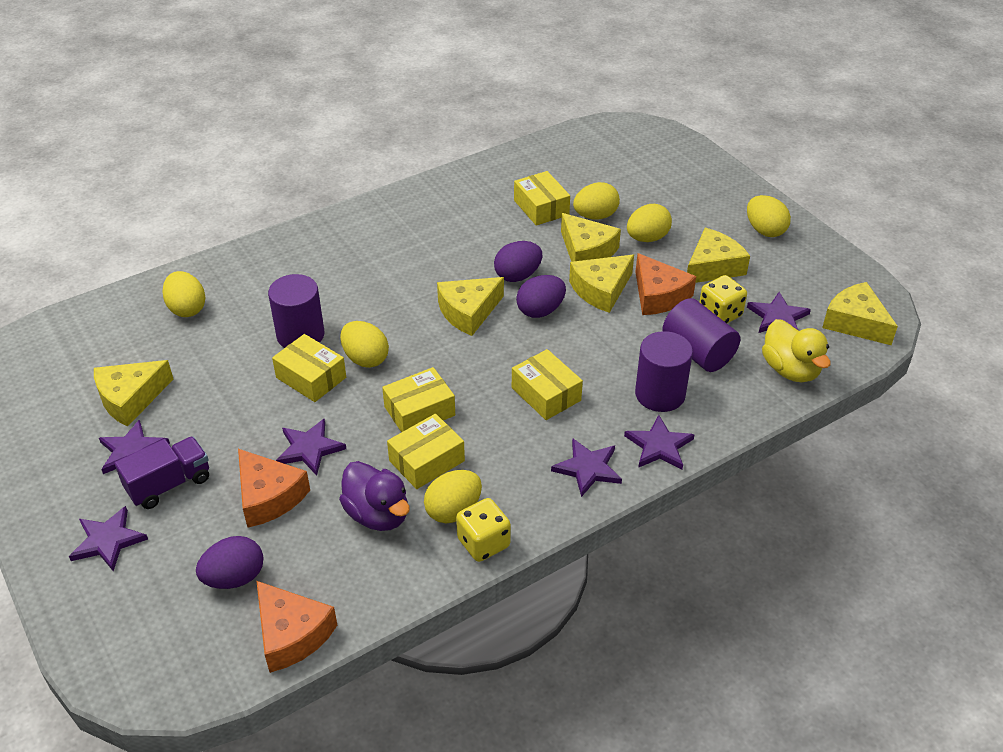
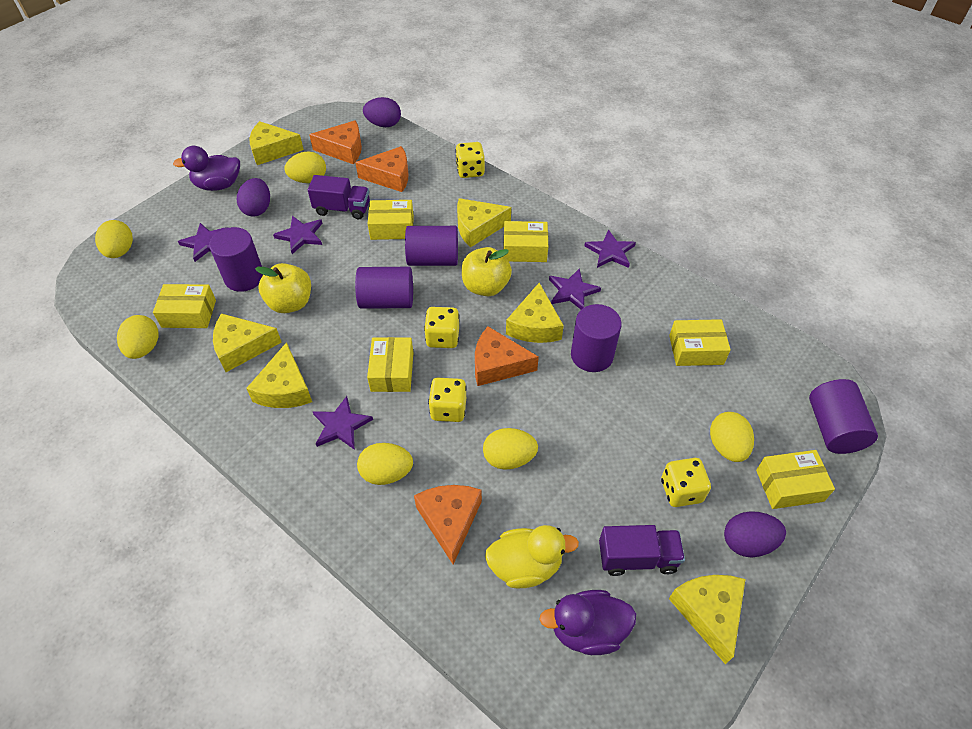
orange cheese: [238,449,310,528] [256,581,337,673] [636,253,696,315] = 3 -> [309,120,362,165] [355,146,408,192] [414,485,482,565] [475,326,539,386] = 4
purple cylinder: [268,274,324,348] [635,331,693,412] [662,298,740,372] = 3 -> [209,227,263,292] [355,267,413,309] [405,226,458,266] [571,304,622,372] [809,379,878,454] = 5
purple duck: [339,461,410,531] = 1 -> [173,146,240,191] [539,590,636,655] = 2
purple star: [69,506,148,571] [99,420,170,474] [276,418,346,476] [551,438,622,497] [624,415,695,470] [747,292,811,333] = 6 -> [178,223,229,262] [273,216,323,254] [313,396,373,450] [549,268,601,310] [585,229,636,268] = 5
purple truck: [114,436,209,509] = 1 -> [308,175,370,219] [599,525,685,576] = 2
yellow apple: none = 0 -> [255,263,311,313] [462,247,512,296] = 2
yellow box: [272,334,346,402] [382,367,455,432] [387,414,465,489] [512,349,583,420] [514,171,570,226] = 5 -> [153,284,216,328] [367,337,413,392] [368,200,414,240] [503,221,548,262] [669,319,731,366] [756,450,835,509] = 6
yellow dice: [456,498,511,562] [699,275,747,323] = 2 -> [424,307,459,348] [428,378,467,422] [455,142,485,178] [661,458,711,507] = 4

